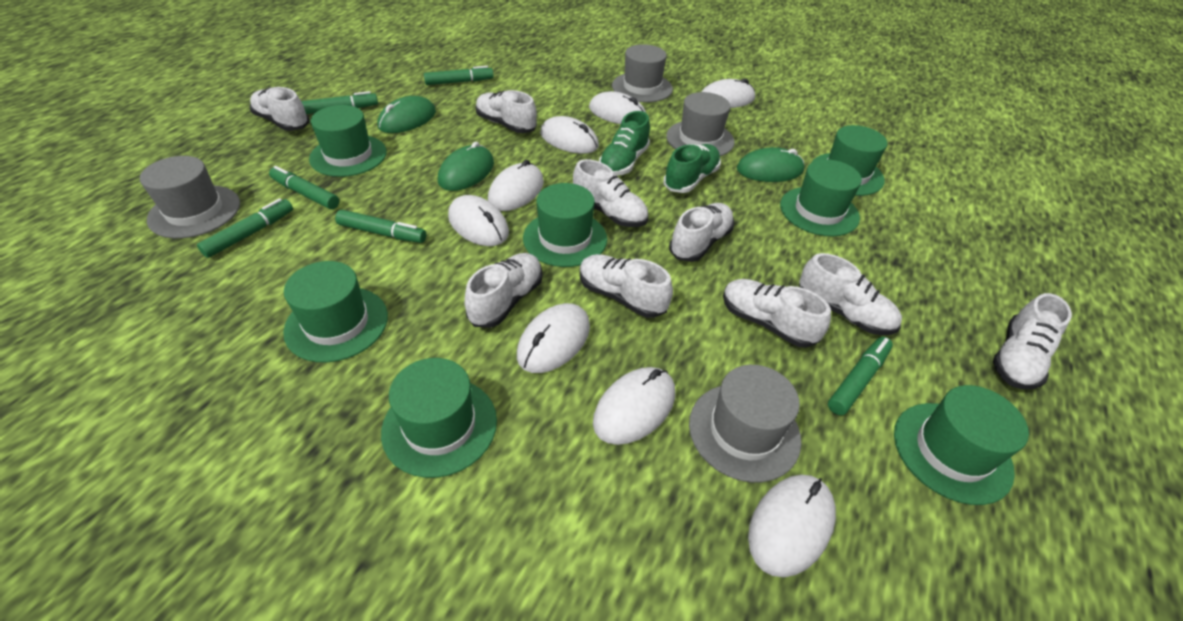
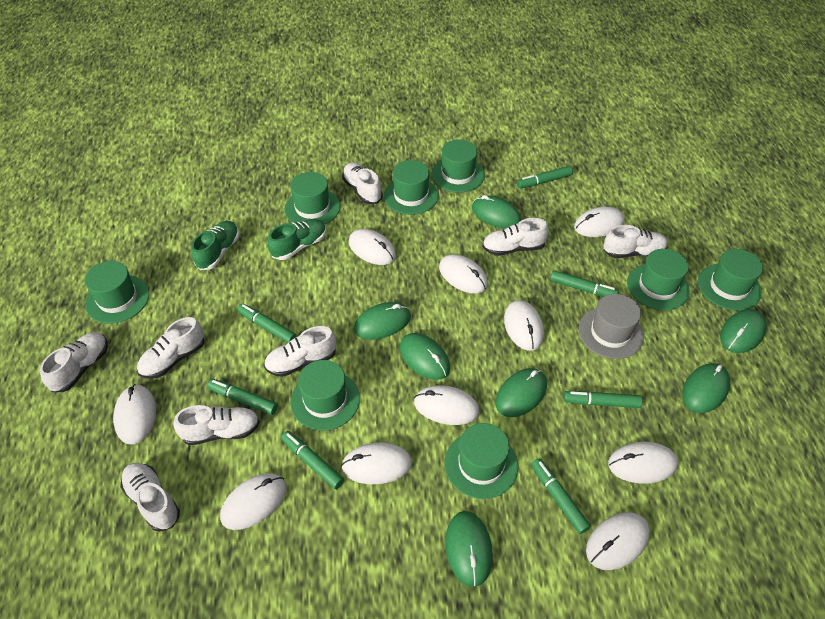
green hat: [283,261,388,362] [309,105,387,177] [381,358,497,478] [523,183,607,267] [780,159,862,236] [812,125,887,196] [894,385,1029,505] = 7 -> [85,261,149,323] [285,172,340,224] [291,360,360,431] [384,160,438,215] [431,140,485,193] [445,423,518,499] [627,249,690,310] [698,249,763,311] = 8
green marker: [197,198,293,258] [269,166,339,209] [301,91,378,114] [335,210,426,243] [424,66,494,85] [828,337,893,415] = 6 -> [207,379,278,415] [238,304,297,343] [281,431,344,489] [517,166,573,188] [531,458,591,534] [550,270,619,297] [564,391,642,408] = 7
green mouse: [377,96,436,133] [438,142,494,191] [737,147,804,182] = 3 -> [354,302,411,339] [400,333,450,380] [445,511,493,587] [472,195,521,228] [496,368,547,417] [682,363,730,413] [720,309,767,353] = 7
grey hat: [140,156,240,238] [612,44,673,102] [666,92,735,156] [689,365,801,482] = 4 -> [578,294,644,359] = 1
white mouse: [448,195,509,246] [488,160,544,211] [517,303,590,373] [540,116,599,154] [589,91,646,124] [593,367,675,445] [701,78,755,108] [748,474,836,577] = 8 -> [113,384,156,444] [220,473,287,530] [341,443,412,484] [349,229,396,265] [414,385,479,425] [439,254,488,294] [504,300,544,351] [574,207,625,237] [586,512,650,570] [608,442,678,484] = 10
white shoe: [250,87,310,131] [464,253,543,328] [475,90,537,133] [573,159,648,227] [580,254,673,318] [669,203,734,262] [723,279,831,348] [799,253,902,335] [993,293,1072,389] = 9 -> [40,332,108,392] [120,463,180,532] [137,317,204,379] [174,405,260,445] [264,326,336,377] [342,162,383,204] [482,218,549,256] [603,225,668,258] = 8

